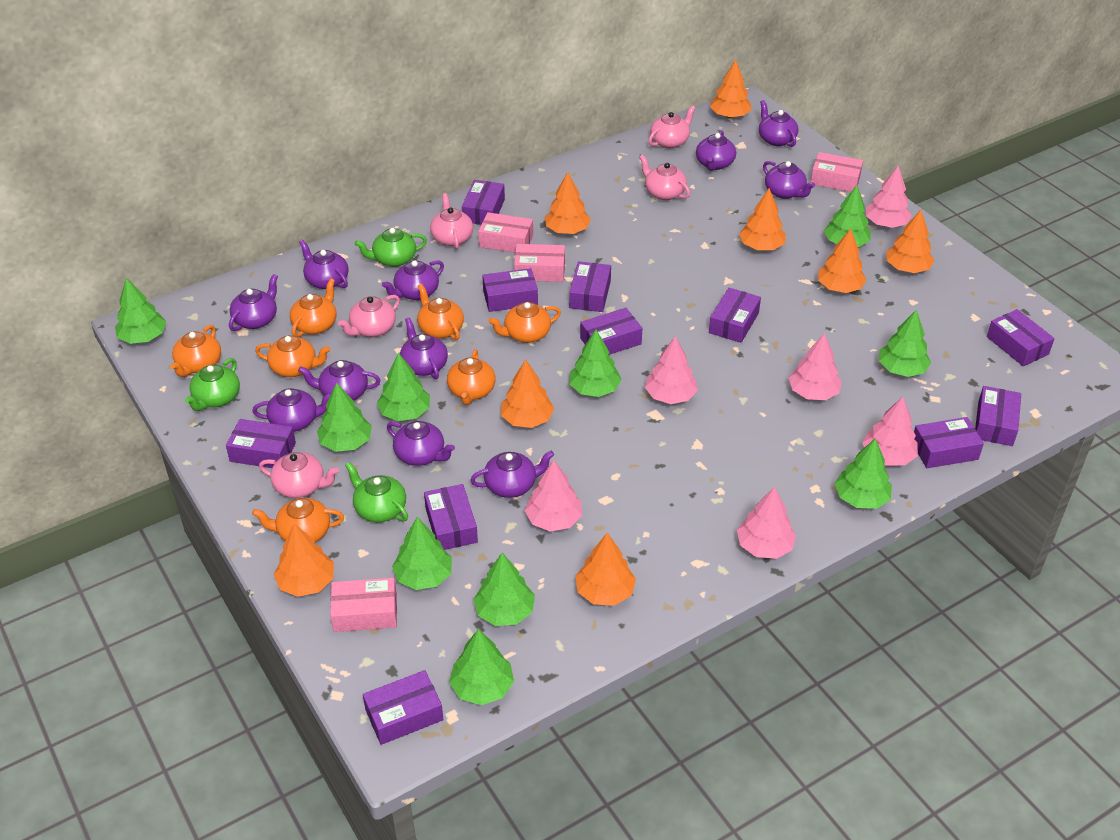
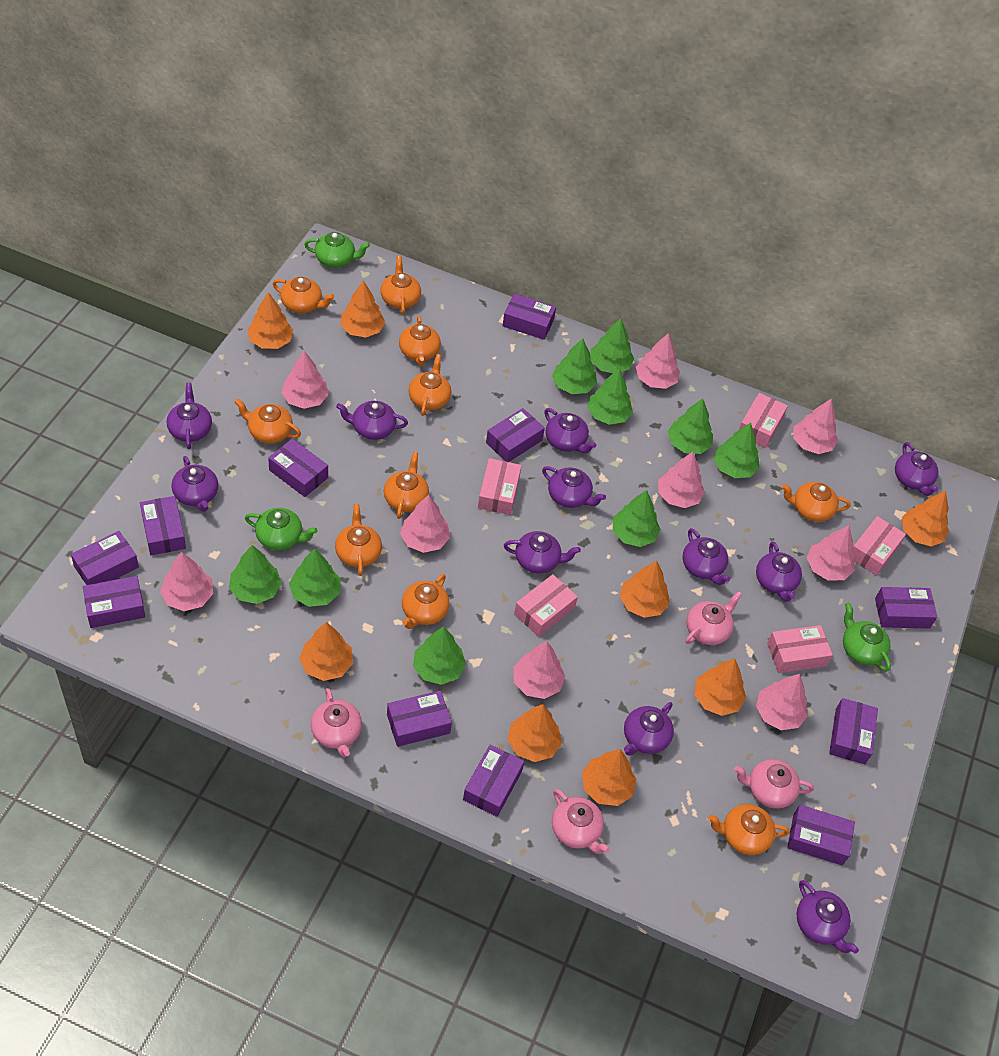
green tree: [115,278,167,344] [317,383,372,452] [377,353,430,421] [392,517,452,590] [449,629,514,705] [474,553,535,626] [569,330,621,397] [824,185,871,247] [835,438,892,509] [879,310,931,377] = 10 -> [229,545,281,604] [289,548,341,607] [413,626,466,685] [552,339,597,394] [587,368,633,425] [590,318,634,373] [613,490,660,547] [668,398,713,454] [714,423,760,478] = 9
orange teapot: [170,325,221,377] [252,498,344,542] [255,335,330,377] [290,278,336,337] [417,284,464,340] [447,349,496,405] [488,302,561,343] = 7 -> [235,398,301,444] [273,277,334,313] [335,504,382,576] [380,256,421,314] [384,452,429,519] [399,316,441,366] [402,574,449,629] [408,354,451,416] [708,804,789,855] [782,482,850,522] = 10
pink box: [330,578,397,632] [478,212,533,253] [514,244,565,282] [811,152,863,192] = 4 -> [478,458,522,515] [514,574,578,637] [739,393,788,448] [767,625,833,673] [852,516,906,576] = 5
pink teapot: [259,452,339,498] [338,295,400,337] [430,193,473,249] [639,154,690,200] [648,105,695,148] = 5 -> [311,688,362,757] [552,789,610,854] [685,591,742,645] [734,759,814,809] = 4
pink tree: [524,460,582,532] [645,336,698,404] [737,487,796,559] [789,333,842,400] [862,397,918,465] [866,166,912,228] = 6 -> [160,552,213,611] [281,351,329,409] [400,495,450,553] [513,641,565,699] [636,333,680,389] [658,452,705,508] [756,674,808,730] [793,399,838,454] [807,525,855,580] = 9

